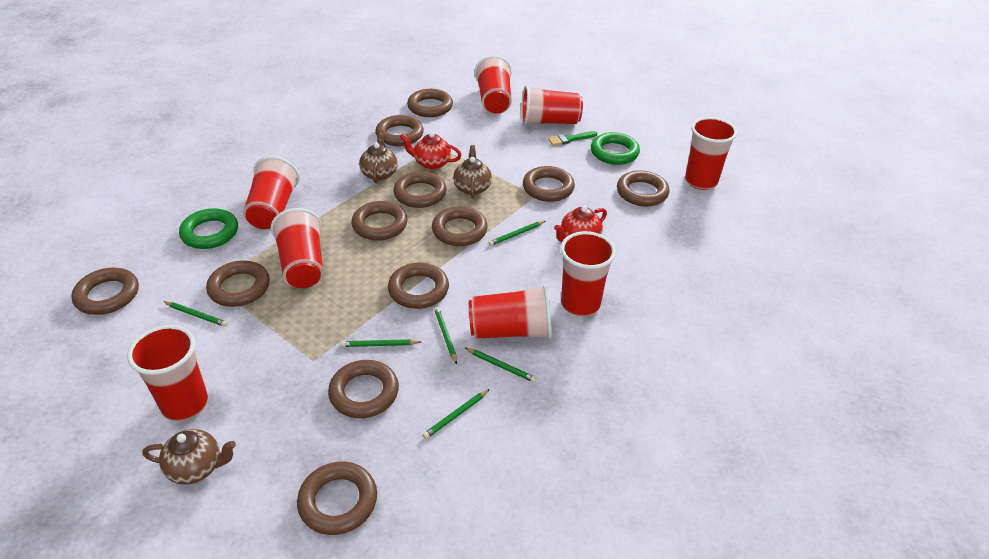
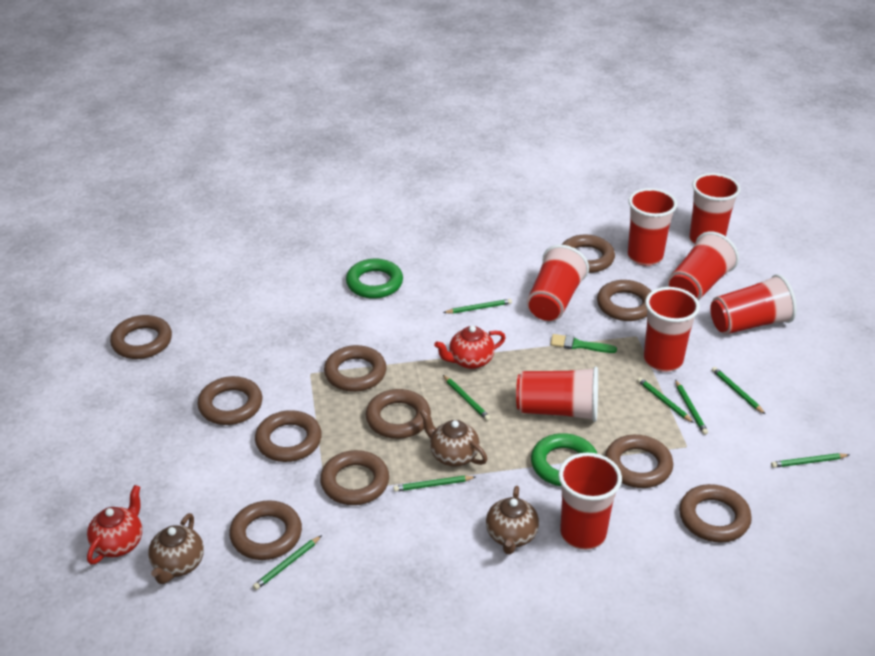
brown ring: [71,267,139,315] [206,260,270,307] [297,461,377,535] [328,360,399,418] [352,201,408,241] [375,115,424,146] [388,263,449,309] [393,171,446,208] [407,89,453,117] [432,206,488,246] [523,166,575,202] [617,170,669,206] = 12 -> [110,315,172,359] [197,376,262,425] [229,500,302,560] [255,410,322,462] [320,450,389,505] [324,345,387,392] [366,389,431,439] [562,235,615,273] [597,280,651,321] [605,435,673,488] [679,484,752,543] = 11
green pencil: [164,301,228,327] [341,339,421,347] [423,389,490,439] [434,307,457,364] [465,348,536,382] [489,221,545,246] = 6 -> [253,535,322,590] [393,476,475,492] [443,299,512,314] [443,375,491,421] [637,377,694,423] [675,380,708,435] [712,367,766,415] [771,453,849,468] = 8

